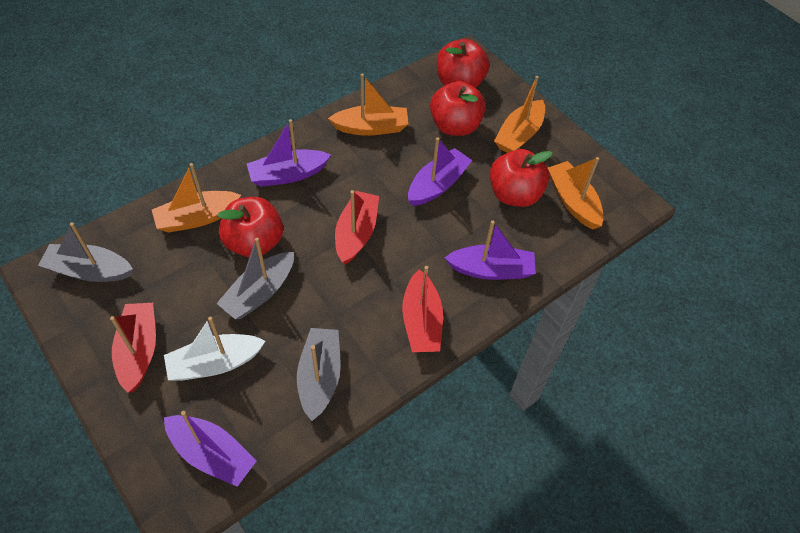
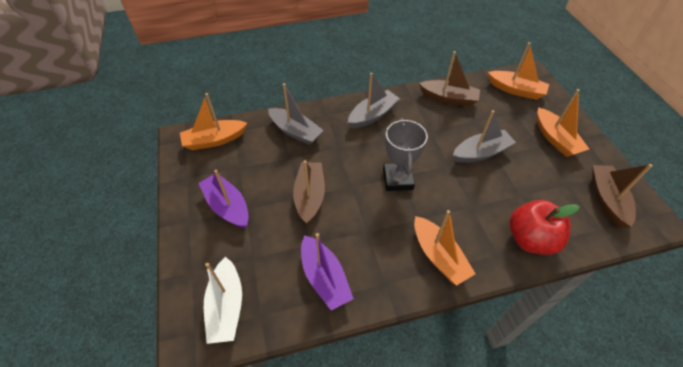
brown boat: none = 0 -> [293,160,325,224] [419,51,480,106] [592,164,653,228] = 3
grey trophy: none = 0 -> [383,118,428,191] = 1
purple boat: [164,411,257,487] [247,119,331,187] [408,137,472,206] [445,220,536,280] = 4 -> [198,170,249,229] [301,233,354,311] = 2
red apple: [217,197,283,257] [430,81,486,136] [437,39,489,88] [490,149,553,207] = 4 -> [509,200,580,255] = 1
red boat: [110,303,156,393] [335,190,379,265] [402,266,443,352] = 3 -> none = 0

